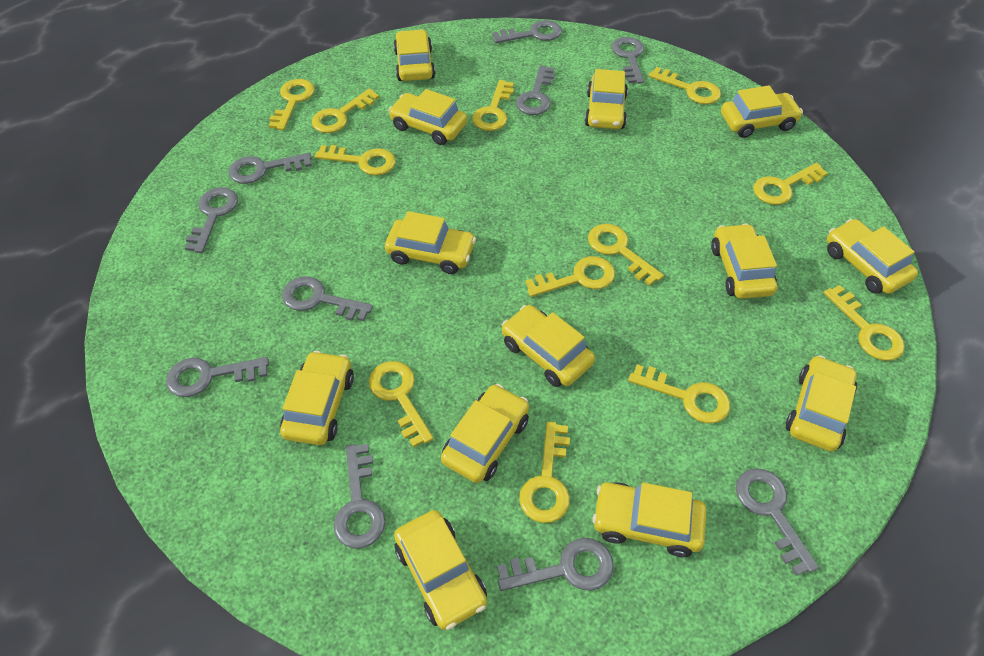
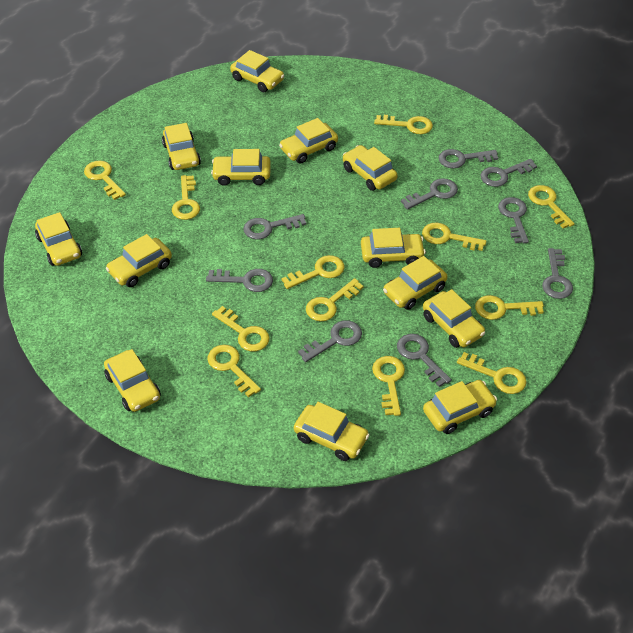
grey key: [166,357,269,397] [185,187,238,253] [229,153,312,184] [282,276,373,321] [334,444,386,549] [493,20,562,43] [497,538,614,591] [516,65,555,115] [611,37,644,84] [736,468,819,576] = 10 -> [206,269,273,292] [243,214,307,239] [298,320,362,362] [397,334,452,387] [401,178,458,210] [438,149,498,168] [480,159,537,187] [498,197,529,243] [542,248,573,299] = 9

